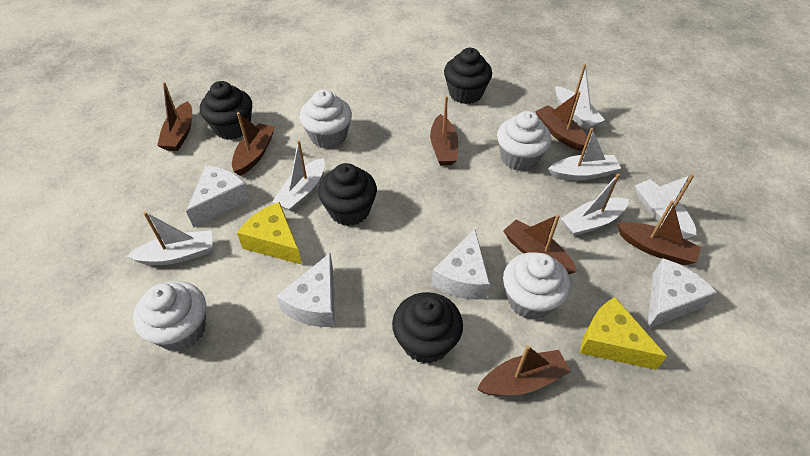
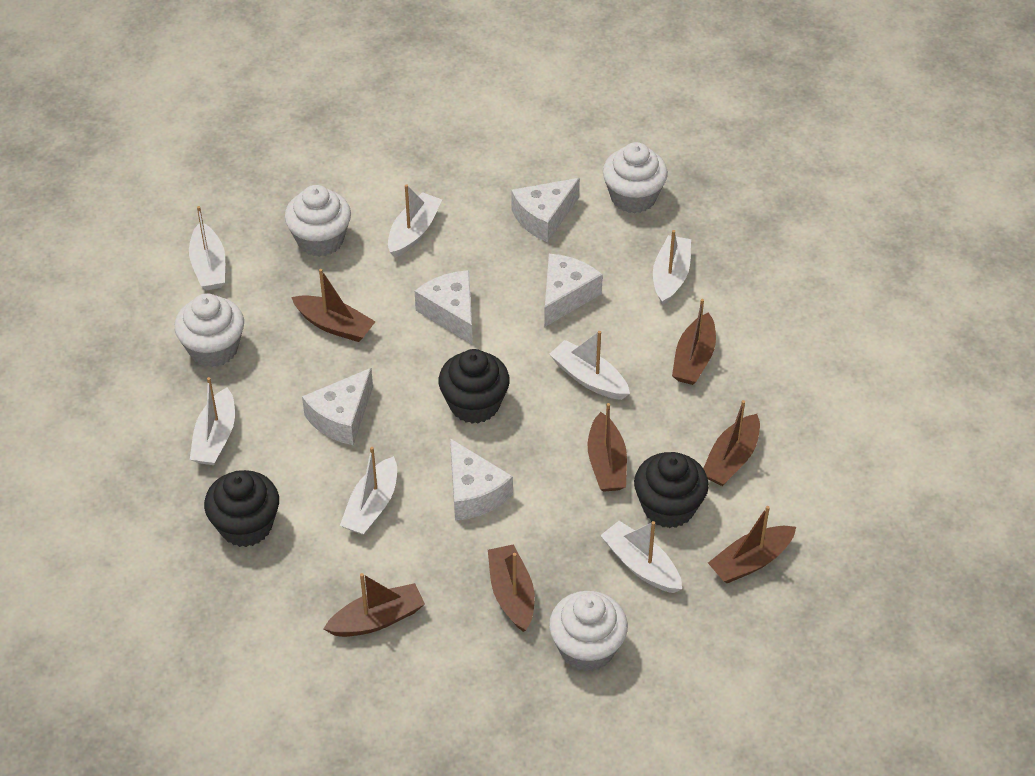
black cupcake: [200,81,252,140] [318,163,377,226] [392,292,463,363] [444,48,492,104] = 4 -> [204,470,279,547] [438,349,510,424] [634,452,709,528] = 3
white boat: [127,212,213,265] [272,140,325,211] [548,128,621,181] [555,64,605,130] [561,174,629,236] [635,174,697,238] = 6 -> [189,206,225,290] [190,377,235,465] [340,447,397,535] [388,184,442,258] [549,331,630,400] [600,521,682,593] [653,230,691,305] = 7
white cheese: [186,165,250,228] [277,253,335,327] [432,229,490,300] [647,258,717,329] = 4 -> [302,368,373,445] [415,270,473,345] [450,438,513,521] [511,178,580,242] [544,254,603,327] = 5
yellow cheese: [237,202,302,265] [580,297,667,370] = 2 -> none = 0

